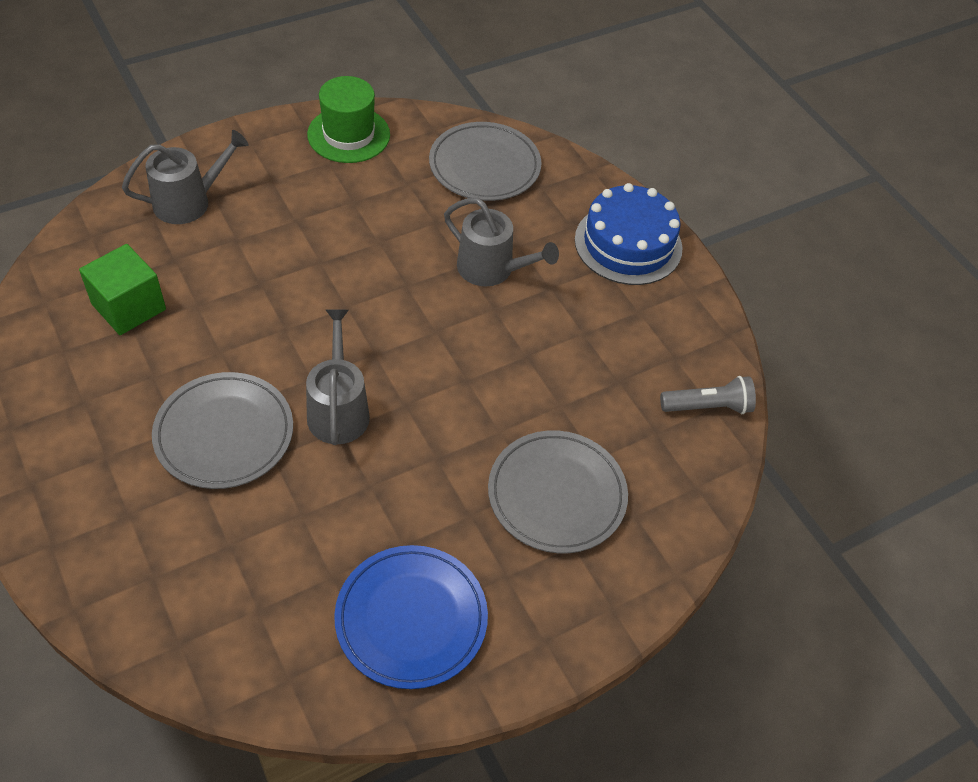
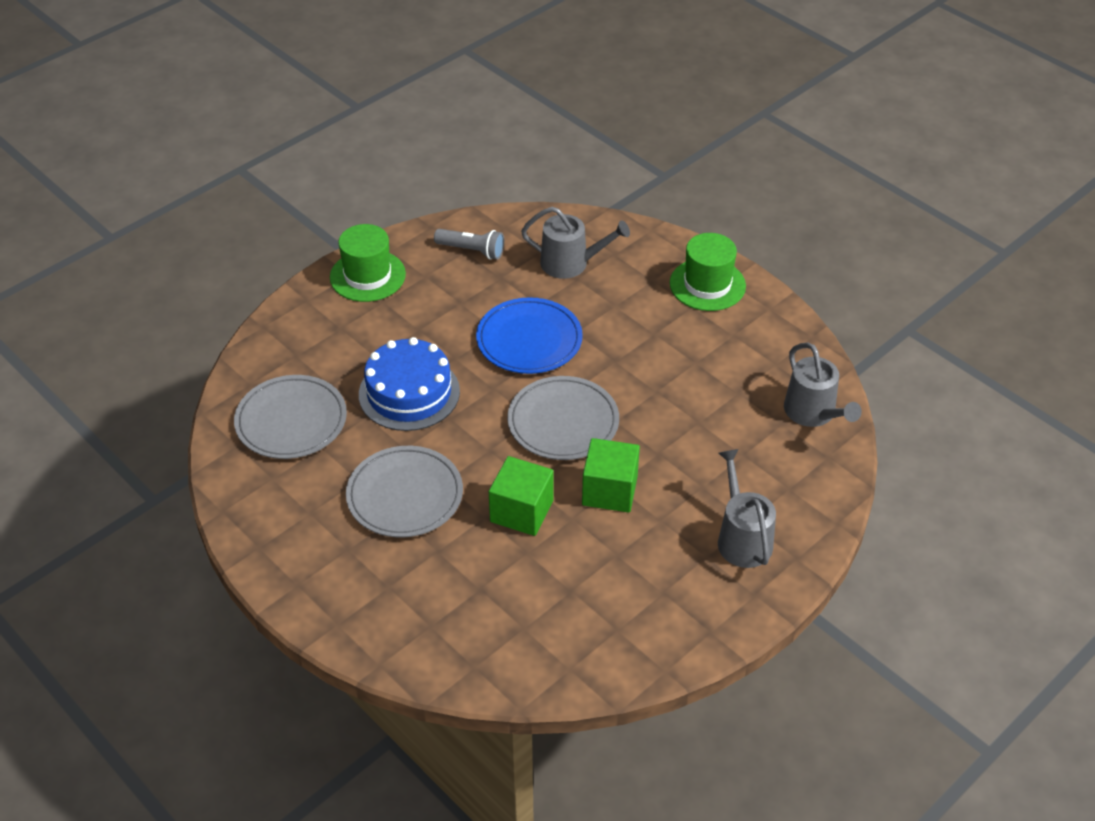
green cube: [79,244,166,335] = 1 -> [489,456,554,536] [582,438,640,512] = 2
green hat: [307,76,390,163] = 1 -> [330,224,406,302] [670,233,746,311] = 2

